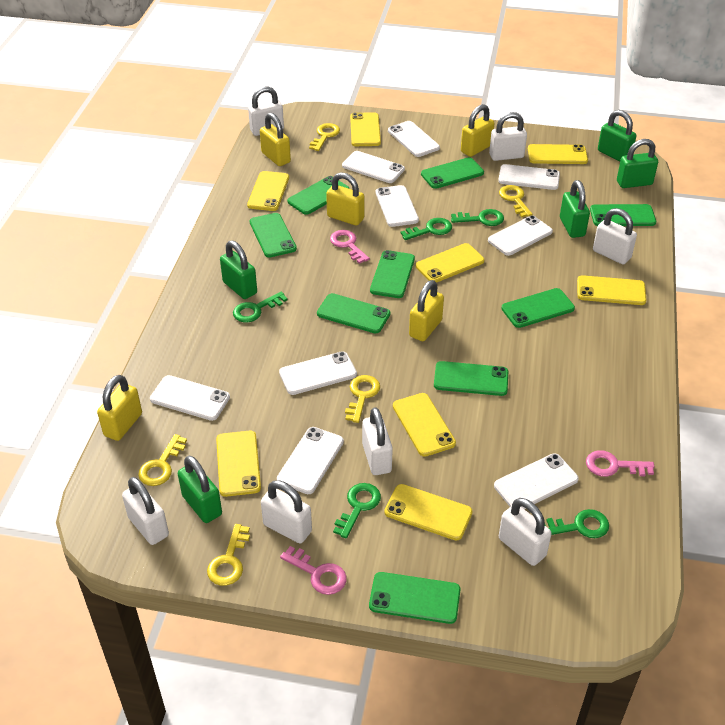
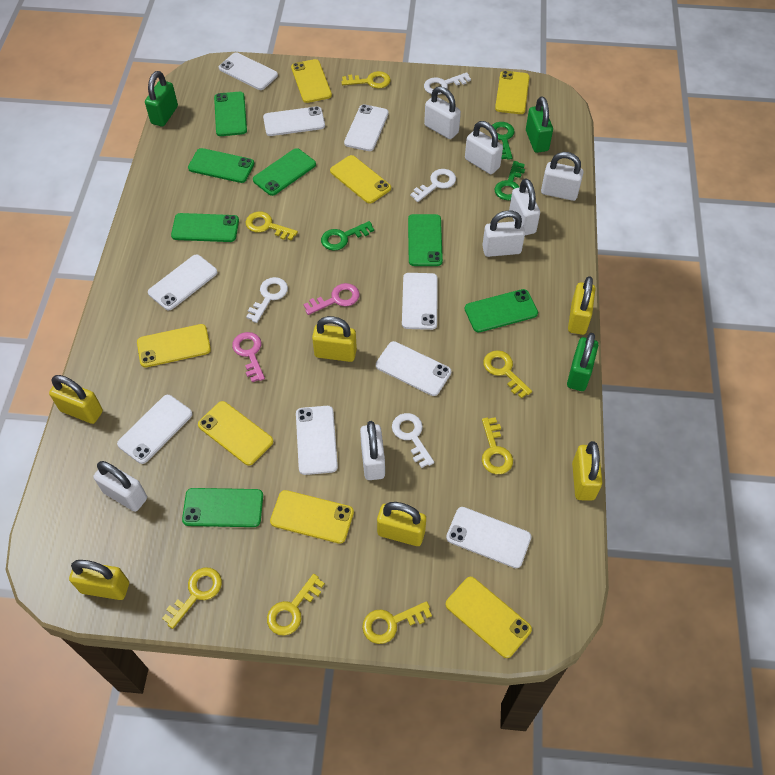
green key: [233,291,288,322] [333,483,381,539] [400,218,452,240] [451,209,504,226] [545,509,609,538] = 5 -> [321,221,374,251] [492,122,515,160] [495,161,525,200] = 3
green padlock: [178,456,222,523] [220,240,257,299] [560,180,590,238] [598,110,636,161] [617,139,658,188] = 5 -> [145,71,178,127] [526,96,553,153] [567,333,598,391] = 3
green phone: [249,213,297,258] [287,176,349,215] [317,293,390,333] [369,572,461,624] [370,250,415,298] [421,157,484,189] [434,361,508,396] [501,288,575,328] [590,204,656,226] = 9 -> [171,213,239,242] [182,488,263,527] [188,148,254,183] [214,92,247,136] [253,148,316,196] [408,214,443,266] [465,289,538,332] = 7
pink key: [280,546,347,595] [330,230,370,264] [586,450,655,477] = 3 -> [232,332,265,382] [303,283,360,315] = 2
white key: none = 0 -> [246,277,288,323] [392,413,434,468] [410,169,456,202] [424,72,471,95] = 4
yellow key: [138,434,187,486] [207,524,250,586] [309,123,340,151] [345,375,380,423] [499,185,533,217] = 5 -> [162,567,222,629] [246,212,298,241] [267,574,325,636] [341,71,391,89] [362,601,432,644] [482,417,513,474] [483,350,532,399] = 7
yellow padlock: [97,375,142,441] [260,113,291,166] [326,172,364,226] [409,280,444,341] [461,104,494,157] = 5 -> [49,375,103,424] [69,560,129,600] [312,316,357,362] [377,502,426,546] [568,276,595,335] [572,441,602,501] = 6
yellow phone: [216,431,261,497] [247,171,289,211] [350,112,381,146] [384,484,473,541] [393,393,456,457] [416,243,484,283] [528,144,588,164] [577,275,646,305] = 8 -> [137,324,211,368] [198,401,273,466] [270,490,354,544] [291,59,332,103] [330,155,391,204] [446,577,532,658] [495,71,530,114] = 7

